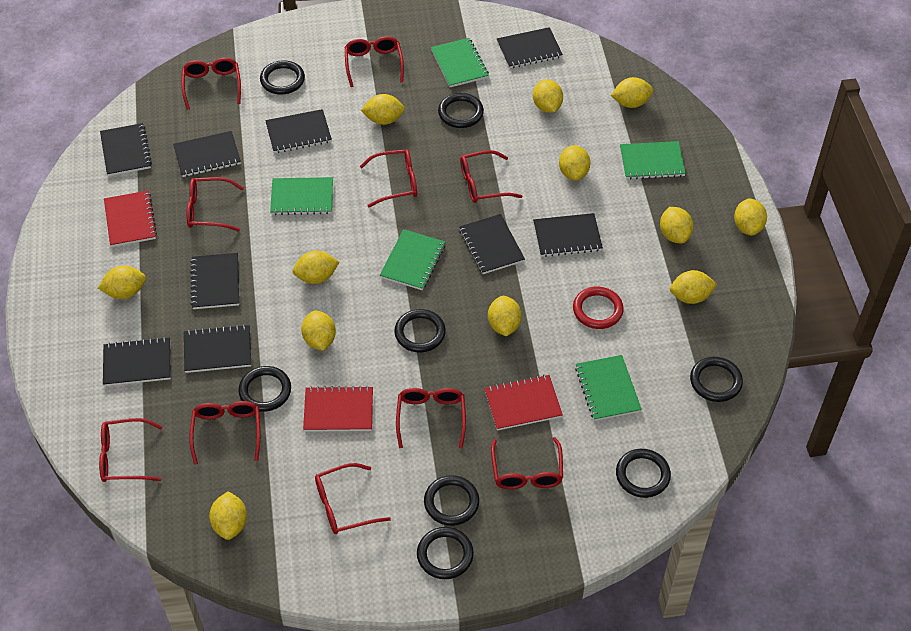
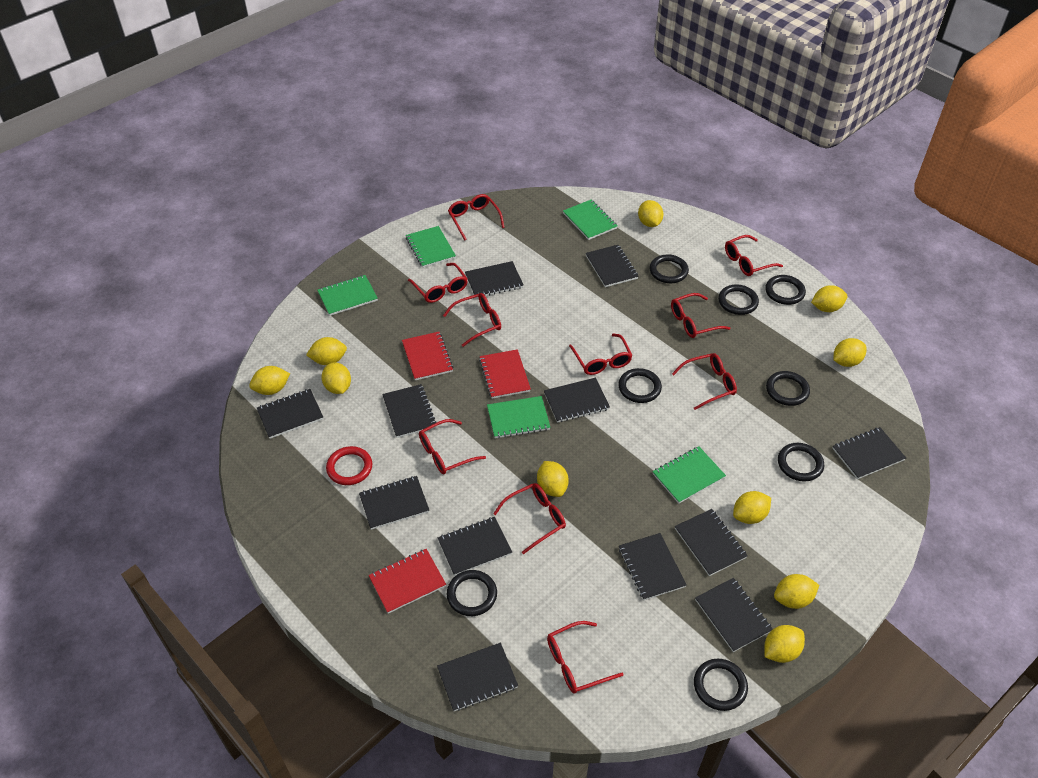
black notebook: [100,123,152,176] [103,337,171,386] [173,131,241,177] [184,325,251,373] [190,253,239,309] [265,109,332,153] [459,214,525,274] [497,27,563,69] [533,213,603,257] = 9 -> [257,389,323,439] [359,476,429,530] [382,384,437,438] [437,643,518,711] [438,517,512,576] [465,261,523,298] [544,378,610,423] [586,245,639,287] [619,533,687,600] [675,509,748,576] [695,578,773,652] [832,427,906,479] = 12
yellow lemon: [98,266,146,299] [209,491,247,540] [293,251,339,284] [301,310,336,351] [361,94,405,125] [488,296,522,336] [533,79,563,113] [559,145,590,181] [611,77,653,108] [660,207,693,243] [670,270,717,304] [734,198,767,236] = 12 -> [249,366,290,395] [306,337,347,365] [321,363,351,394] [537,461,569,497] [638,200,663,227] [733,491,771,524] [765,625,805,663] [774,574,819,609] [811,285,848,312] [833,338,867,367] = 10

